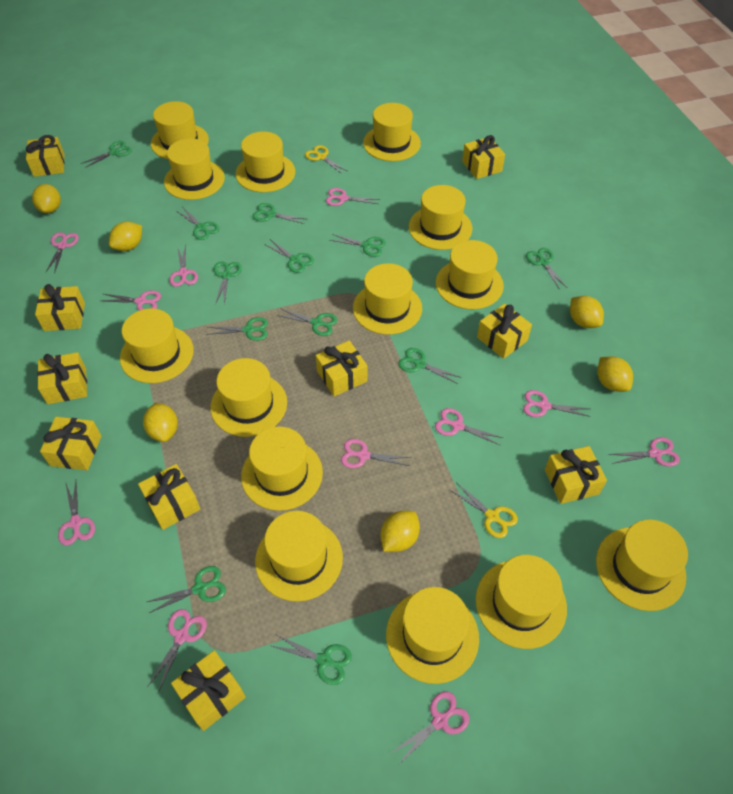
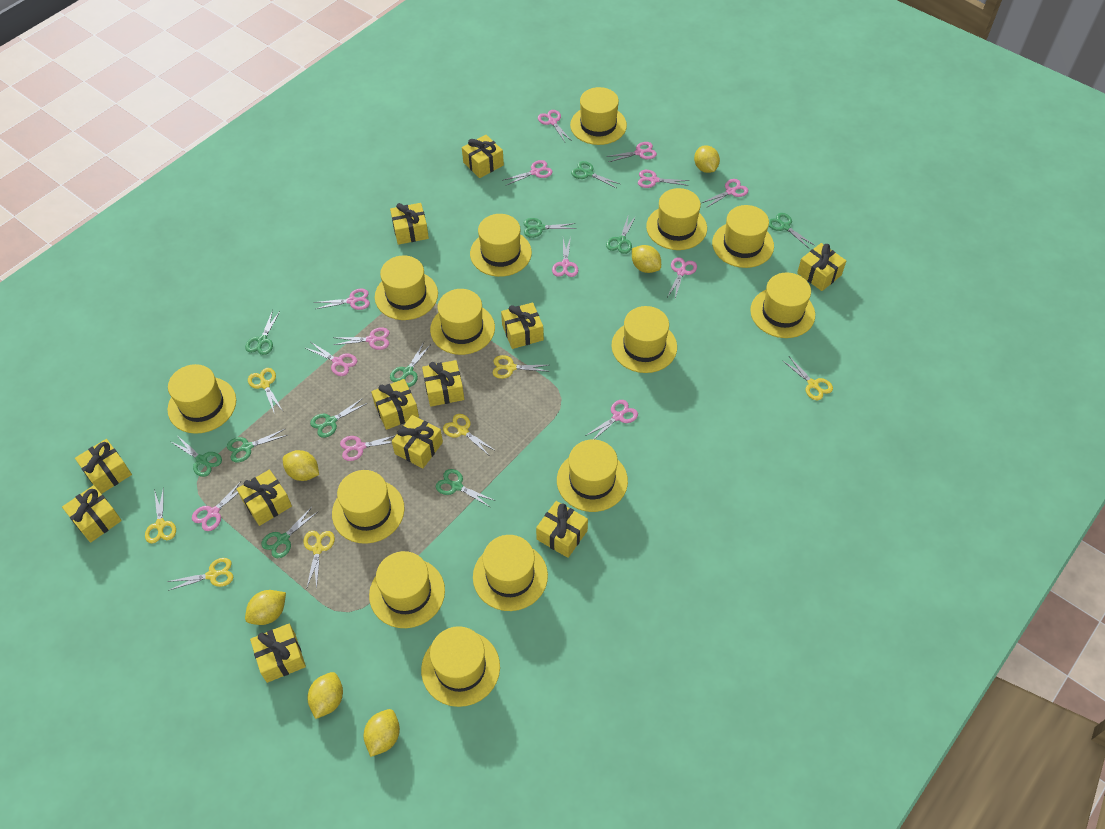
green scissors: [81,141,132,168] [147,566,226,613] [176,207,219,240] [206,317,268,341] [214,261,242,304] [252,203,305,224] [264,239,314,273] [272,635,352,685] [276,308,338,336] [330,234,386,257] [398,348,462,384] [526,248,567,290] = 12 -> [170,436,222,477] [227,429,288,462] [245,310,280,355] [261,507,318,558] [310,398,368,438] [390,342,431,387] [436,469,494,507] [524,218,576,238] [571,161,620,188] [606,214,636,254] [769,213,814,248] = 11
pink scissors: [46,232,79,274] [58,481,95,545] [102,291,161,311] [147,609,207,690] [169,244,198,287] [326,188,380,206] [341,439,411,468] [391,691,469,765] [435,408,503,445] [523,390,591,417] [608,437,680,467] = 11 -> [192,480,242,531] [306,342,357,376] [314,288,370,310] [334,327,389,350] [340,435,396,461] [504,160,553,185] [538,110,572,142] [552,237,578,277] [585,400,638,439] [606,142,657,162] [638,170,689,188] [667,257,697,298] [702,179,748,208] = 13
yellow gift: [26,135,65,177] [35,284,85,331] [37,352,87,404] [40,417,101,470] [138,464,200,530] [171,650,246,731] [316,340,368,396] [462,135,505,179] [477,304,532,359] [545,446,607,504] = 10 -> [62,485,122,543] [75,439,132,494] [237,470,292,526] [250,624,306,683] [371,379,419,430] [390,203,429,245] [392,415,443,468] [422,360,464,407] [462,135,504,178] [501,302,544,349] [536,501,588,558] [797,243,846,291] = 12
yellow scissors: [305,145,347,174] [450,483,518,538] = 2 -> [145,487,176,543] [167,558,233,591] [248,368,283,414] [304,531,335,589] [443,414,496,455] [493,355,550,379] [782,356,833,401] = 7

